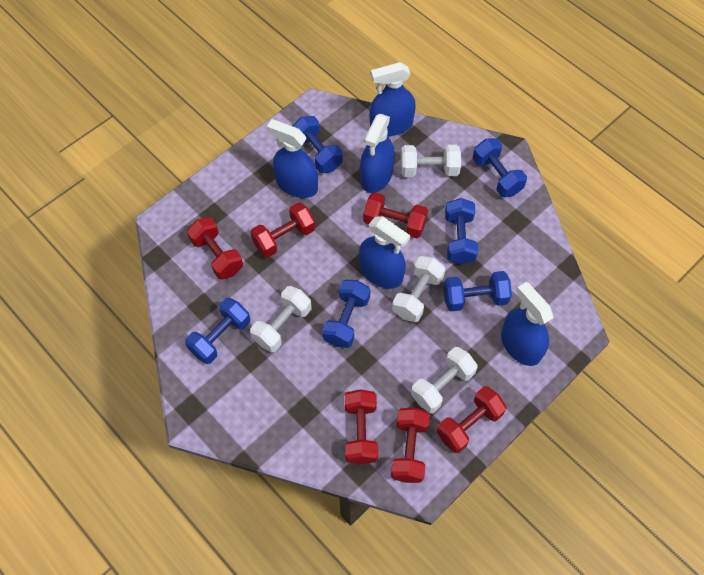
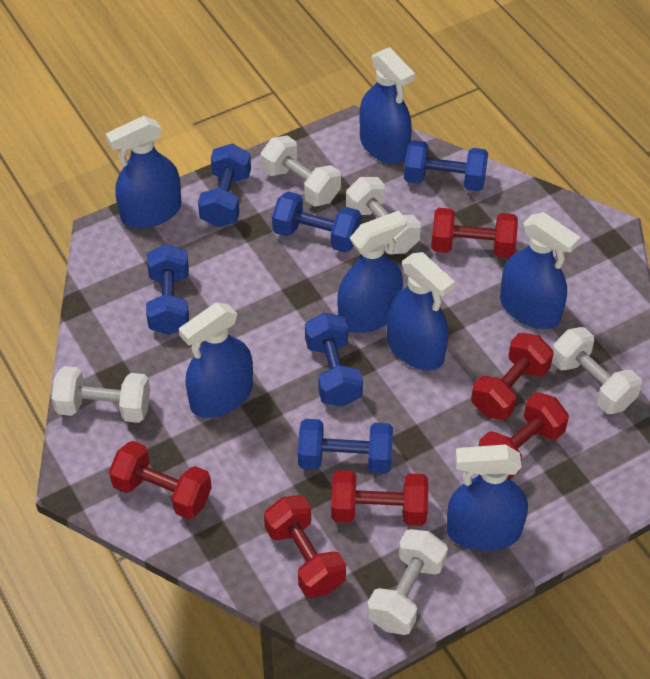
blue spray bottle: [267,119,318,198] [359,217,410,289] [360,114,395,193] [370,62,416,136] [501,282,553,366] = 5 -> [105,116,181,229] [179,303,253,418] [337,211,406,333] [359,47,415,164] [387,252,455,370] [447,444,528,551] [500,212,580,329] = 7
white dumbbell: [250,286,311,352] [392,256,445,322] [401,145,461,177] [411,347,478,413] = 4 -> [51,366,150,423] [261,136,341,207] [346,177,421,254] [367,529,448,635] [552,327,642,414] = 5

